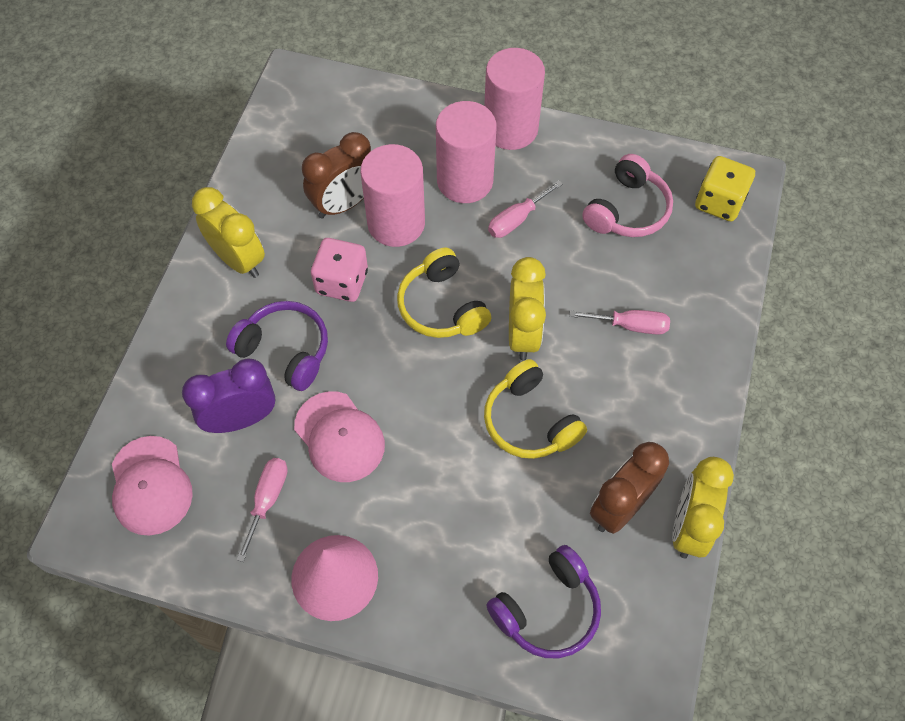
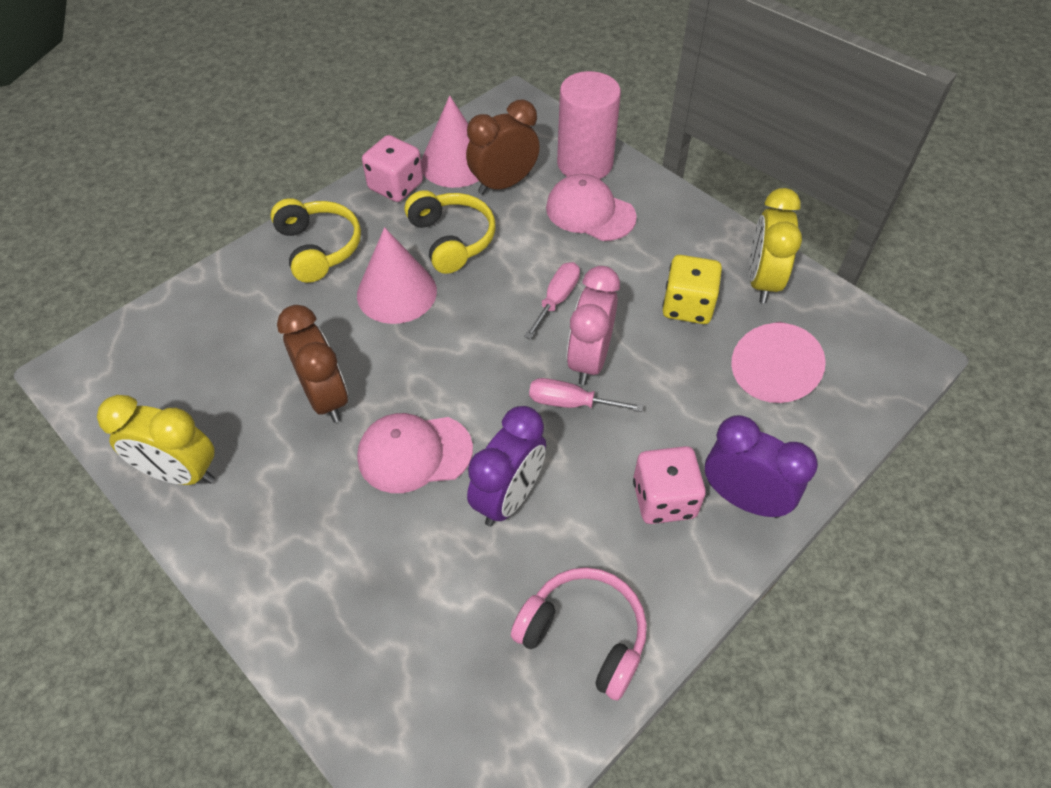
pink clock: none = 0 -> [567,266,620,385] = 1
pink cone: [292,535,378,621] = 1 -> [357,227,437,324] [421,95,479,188] [731,322,826,403] = 3
pink cylinder: [360,144,425,247] [436,101,497,203] [484,48,545,150] = 3 -> [557,71,621,179] = 1
pink dice: [311,238,368,302] = 1 -> [362,135,423,202] [633,446,706,524] = 2
pink screwdriver: [236,458,288,562] [488,180,563,238] [569,310,670,335] = 3 -> [524,262,580,339] [529,378,644,412] = 2
purple clock: [182,359,275,433] = 1 -> [467,406,546,526] [705,415,818,518] = 2
purple headphones: [226,301,328,391] [486,545,601,658] = 2 -> none = 0
yellow clock: [192,187,265,278] [509,257,546,360] [672,457,734,558] = 3 -> [97,395,215,485] [749,188,802,303] = 2

